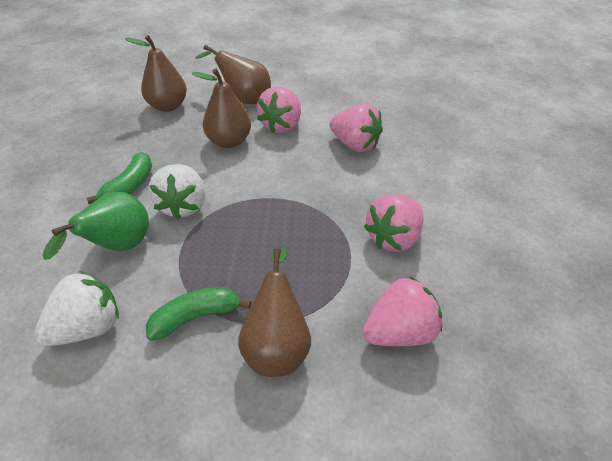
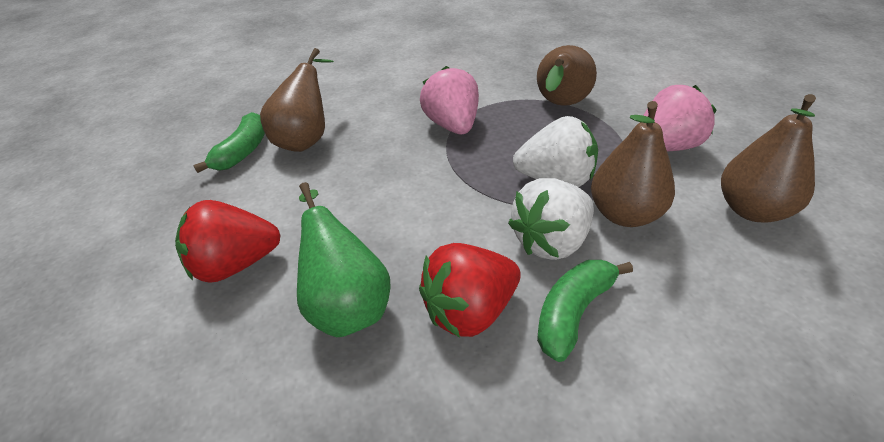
pink strawberry: [257,87,301,133] [329,103,383,152] [363,276,442,346] [364,195,423,252] = 4 -> [420,66,479,134] [643,85,716,151] = 2
red strawberry: none = 0 -> [175,200,281,283] [419,243,521,338] = 2

